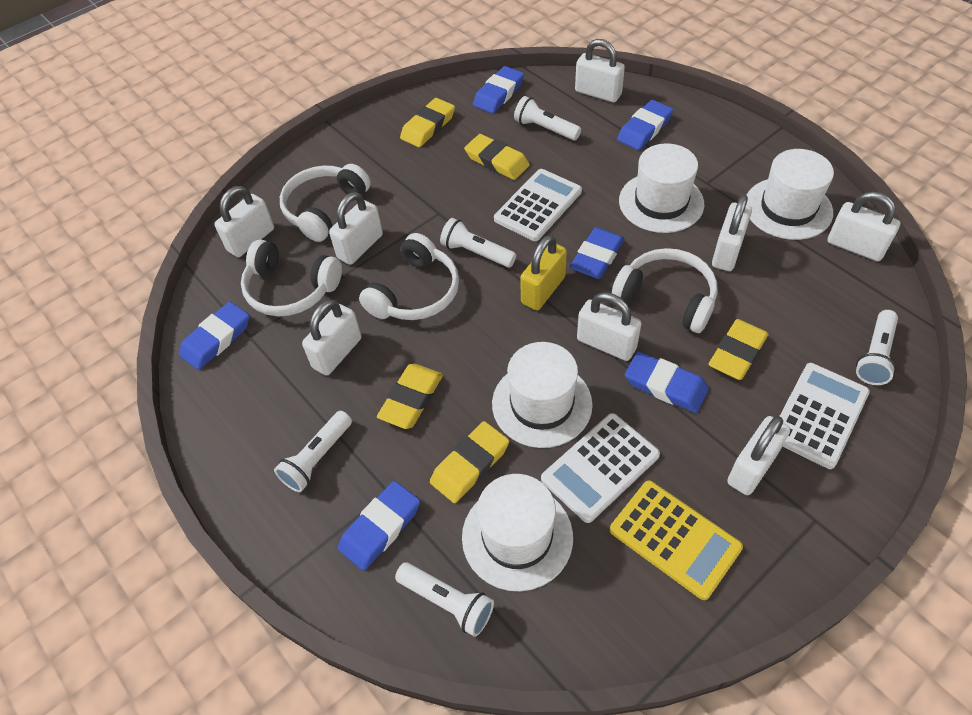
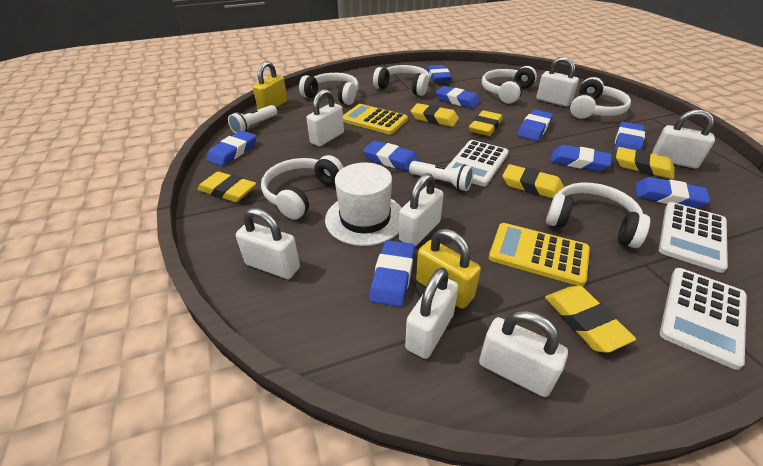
blue eraser: [179,302,250,370] [338,481,420,571] [473,66,524,113] [570,227,624,279] [617,100,673,150] [625,351,709,413] = 6 -> [206,131,257,166] [363,141,419,171] [369,240,415,307] [427,65,452,82] [436,86,481,109] [517,110,553,141] [550,145,612,171] [615,122,645,152] [635,177,711,208] = 9
white flashlight: [274,411,352,492] [395,562,494,637] [440,218,516,267] [514,96,581,141] [856,310,898,385] = 5 -> [228,105,277,134] [409,161,474,191] = 2
white hat: [462,474,573,591] [492,342,593,448] [619,143,704,233] [746,149,834,240] = 4 -> [325,162,402,246] = 1
white headphones: [241,239,342,316] [280,164,371,242] [359,233,459,320] [612,248,717,333] = 4 -> [261,155,344,219] [299,73,359,105] [373,65,430,96] [482,66,537,104] [546,182,650,248] [570,77,631,119] = 6
white padlock: [214,186,274,257] [302,299,362,376] [329,192,383,265] [575,39,625,102] [577,292,641,361] [712,194,752,271] [727,416,790,495] [828,192,900,261] = 8 -> [236,208,300,279] [306,89,344,146] [399,173,444,246] [405,268,459,359] [479,311,568,397] [536,57,579,107] [652,110,715,169] = 7
yellow calculator: [610,480,743,600] = 1 -> [343,104,408,134] [489,223,590,286] = 2
yellow eraser: [377,364,443,429] [400,98,455,147] [430,421,509,503] [464,134,530,180] [709,319,769,380] = 5 -> [198,172,256,202] [411,103,459,127] [469,110,502,136] [502,164,564,199] [545,286,636,353] [616,147,674,179] = 6
yellow padlock: [520,235,567,310] = 1 -> [253,61,287,109] [416,229,481,309] = 2

